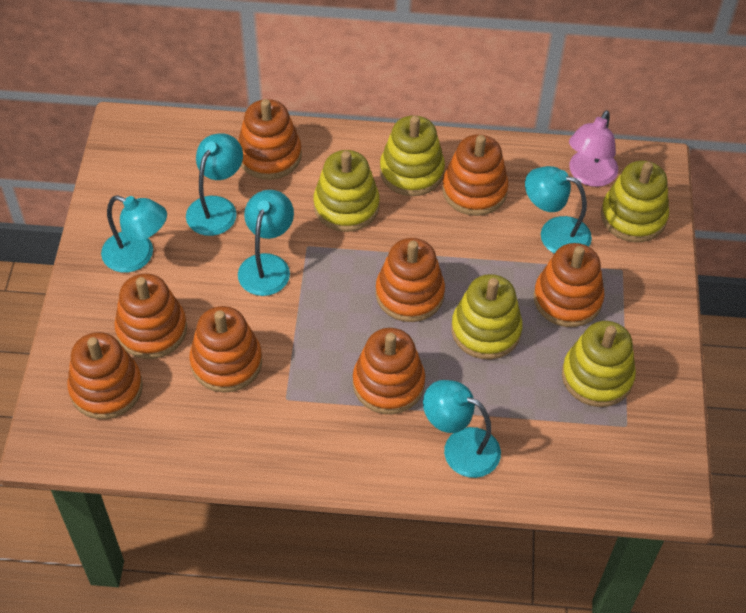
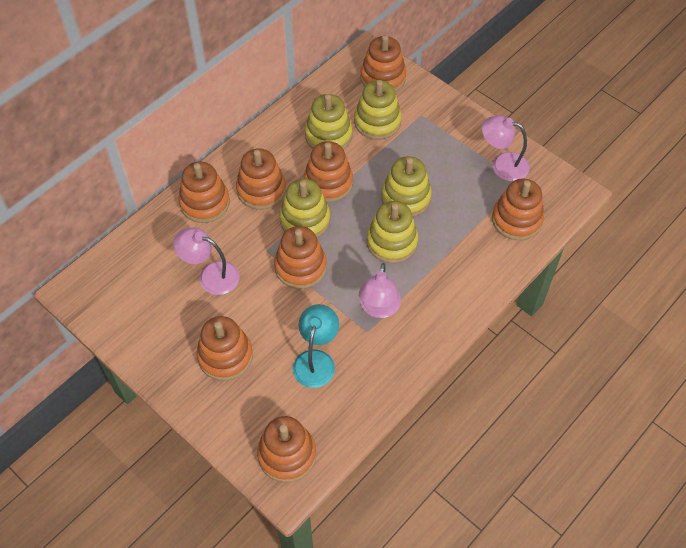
pink lamp: [569,110,618,187] = 1 -> [173,228,240,295] [359,263,401,318] [482,115,530,182] = 3
turquoise lamp: [101,195,167,273] [186,133,243,236] [238,190,294,296] [423,380,501,478] [525,166,592,254] = 5 -> [293,304,339,388] = 1

